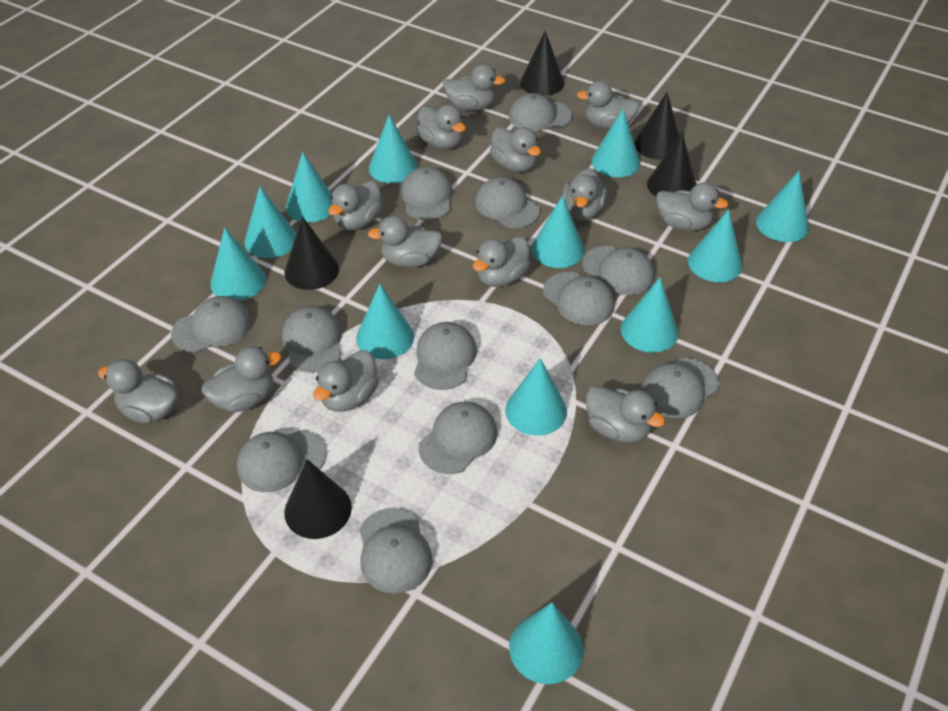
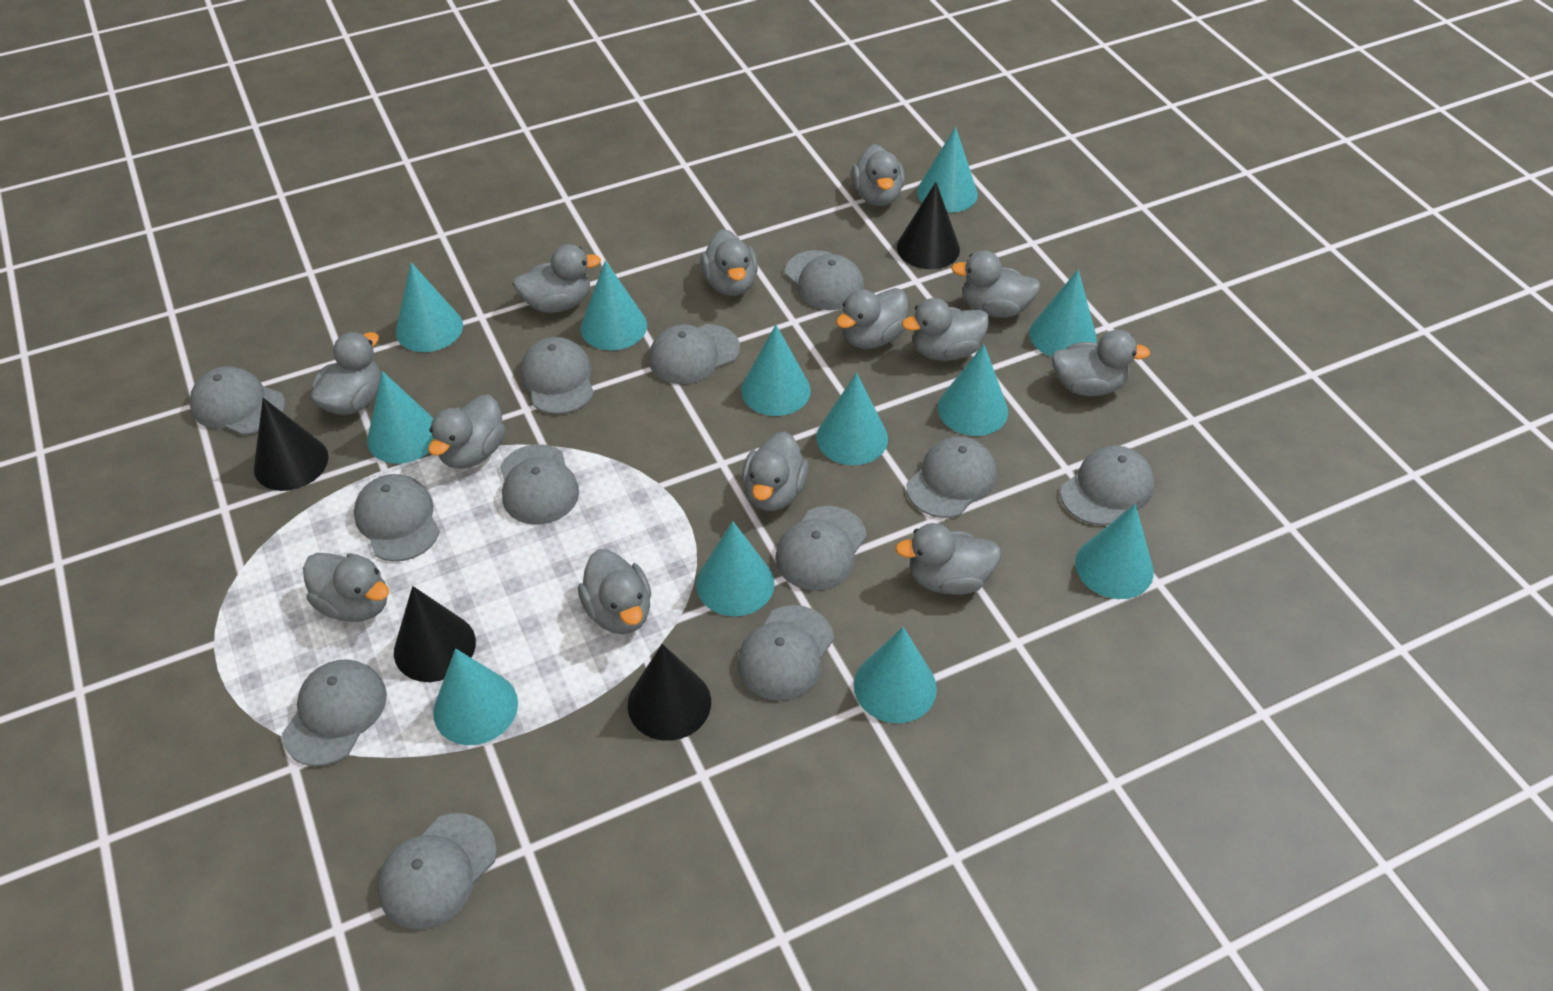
black cone: [284,217,339,290] [284,459,352,539] [520,31,564,96] [634,92,679,160] [647,132,697,197] = 5 -> [254,398,328,491] [394,586,476,682] [628,644,711,741] [897,182,960,269] = 4

